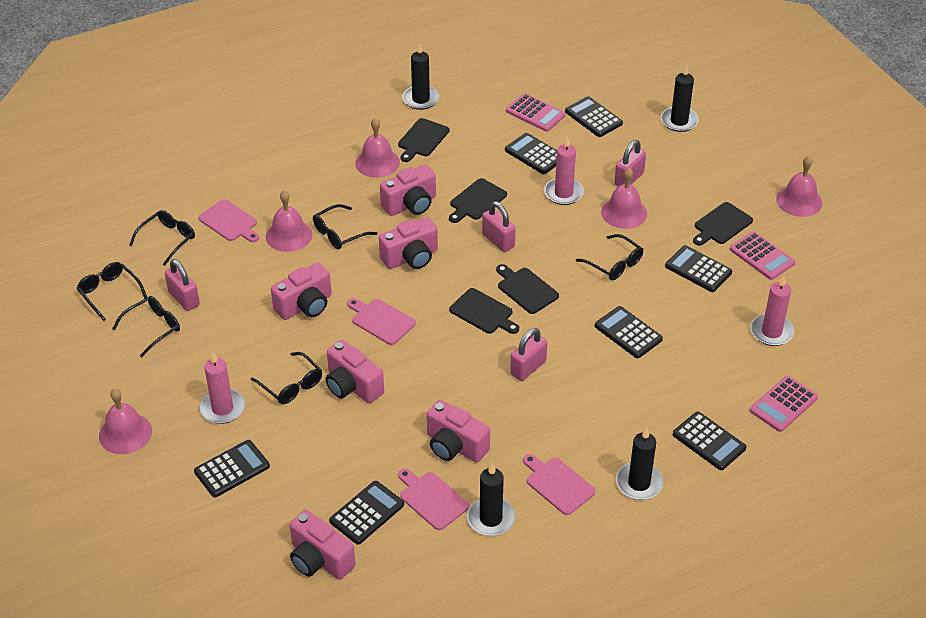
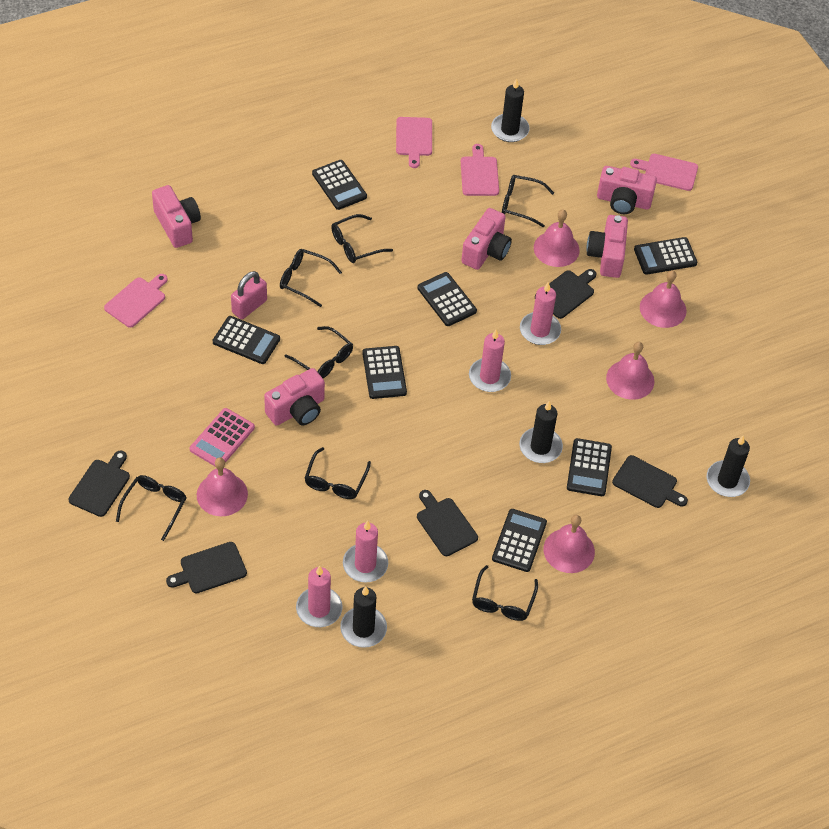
black glasses: [76,262,147,321] [112,296,180,357] [129,210,195,266] [251,352,322,404] [313,204,377,249] [576,234,643,280] = 6 -> [116,475,187,541] [280,249,342,307] [285,326,353,378] [304,447,371,499] [331,214,393,263] [472,565,538,621] [502,175,554,227] = 7
pink calculator: [506,93,566,132] [730,232,795,280] [750,376,818,432] = 3 -> [190,408,255,467] = 1
pink camera: [271,262,332,320] [290,510,355,580] [326,340,384,403] [379,217,438,269] [380,164,436,216] [427,400,490,463] = 6 -> [152,185,201,248] [264,368,325,426] [461,208,512,270] [586,215,628,278] [597,166,657,214] = 5
pink candle: [199,352,245,424] [544,136,584,205] [751,275,794,346] = 3 -> [296,566,343,627] [343,521,388,583] [469,330,511,392] [520,282,561,345] = 4
pink padlock: [165,259,200,311] [482,201,516,252] [510,328,547,381] [614,140,646,186] = 4 -> [231,271,267,319] = 1

